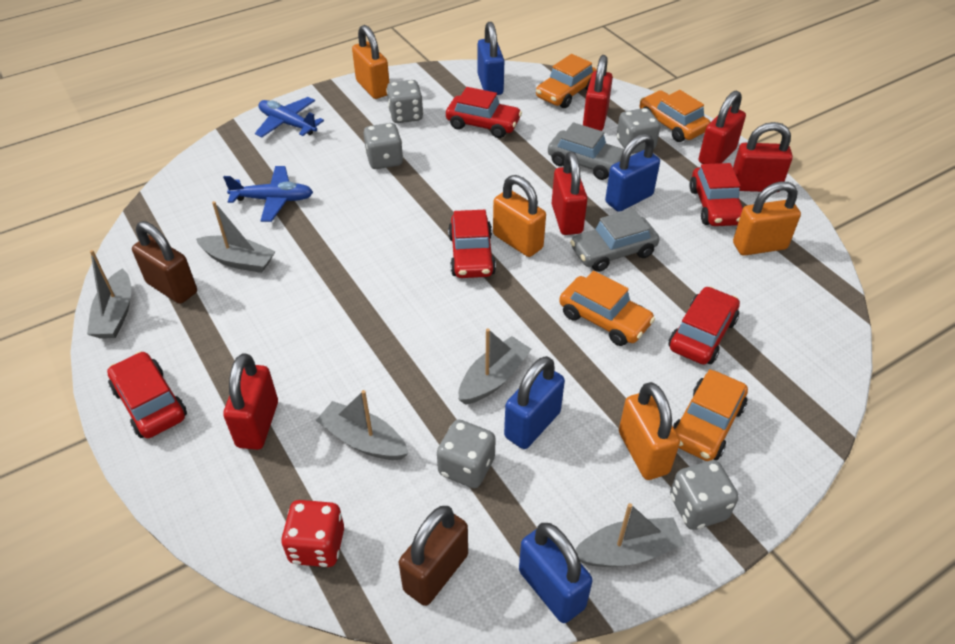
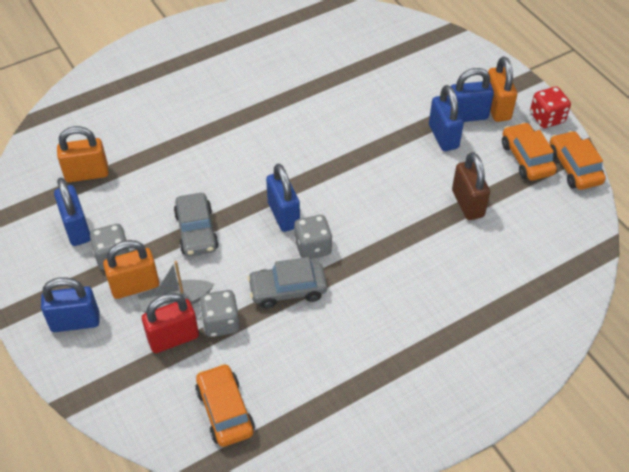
blue padlock: [478,22,504,95] [504,356,565,449] [519,523,593,623] [605,134,660,212] = 4 -> [41,277,99,332] [54,178,91,246] [266,164,300,232] [429,85,464,151] [451,68,494,122] = 5
blue plane: [223,166,313,222] [255,97,324,138] = 2 -> none = 0
brown padlock: [132,221,197,304] [399,506,468,606] = 2 -> [452,152,490,220] = 1
grey boat: [87,250,131,339] [196,201,275,273] [316,390,409,460] [459,329,532,405] [575,503,685,567] = 5 -> [138,261,214,313] = 1
grey dice: [364,123,403,169] [386,80,423,123] [437,419,496,488] [617,108,660,154] [670,460,739,530] = 5 -> [90,224,130,270] [199,290,240,337] [294,215,333,259] = 3
orange car: [536,54,597,108] [559,271,655,346] [640,90,710,142] [673,369,748,461] = 4 -> [195,363,255,447] [502,122,557,180] [550,131,606,190] = 3
orange padlock: [352,25,389,99] [493,175,546,257] [619,382,680,480] [733,181,801,256] = 4 -> [57,126,109,182] [103,240,159,299] [488,56,517,122] = 3
red car: [107,351,187,438] [446,87,522,138] [448,210,496,278] [668,286,740,365] [689,163,744,226] = 5 -> none = 0
red padlock: [223,353,278,450] [552,151,587,235] [583,55,613,131] [698,91,746,164] [733,122,793,192] = 5 -> [142,293,199,353] = 1

